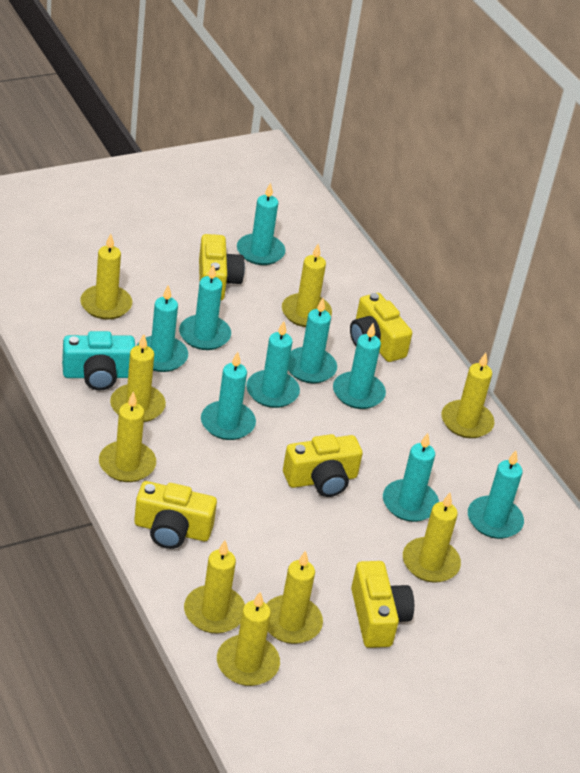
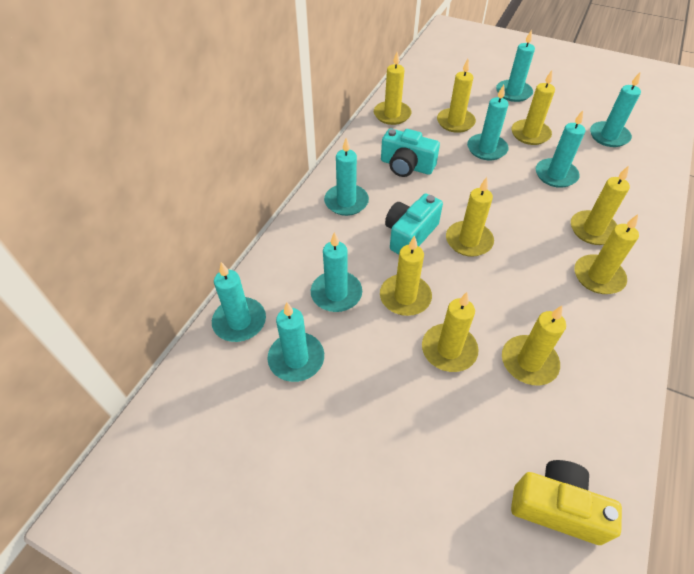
turquoise camera: [62,331,135,390] = 1 -> [381,129,440,177] [385,194,443,254] = 2
turquoise candle: [136,285,188,372] [179,264,231,350] [201,352,256,440] [237,182,285,265] [246,321,300,408] [288,298,337,383] [333,323,386,409] [383,433,439,522] [468,451,524,539] = 9 -> [212,262,266,342] [268,302,324,382] [311,232,362,312] [324,138,369,216] [467,85,509,161] [496,30,535,102] [536,111,585,188] [590,72,641,147] = 8
yellow camera: [134,481,217,549] [199,234,245,300] [283,434,363,497] [350,293,412,362] [351,561,414,648] = 5 -> [511,460,622,545] = 1

